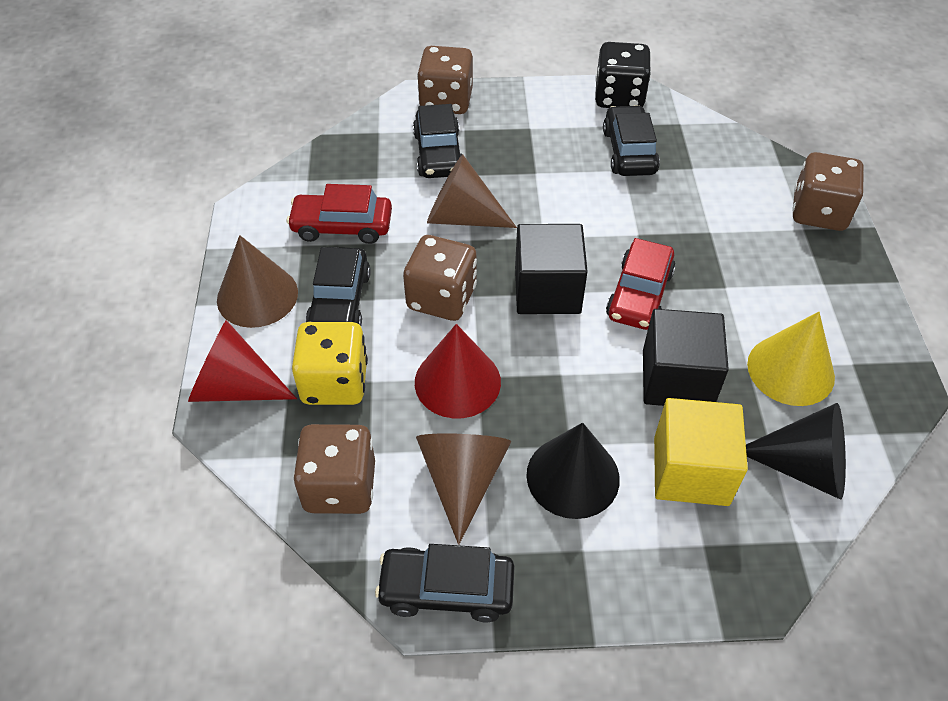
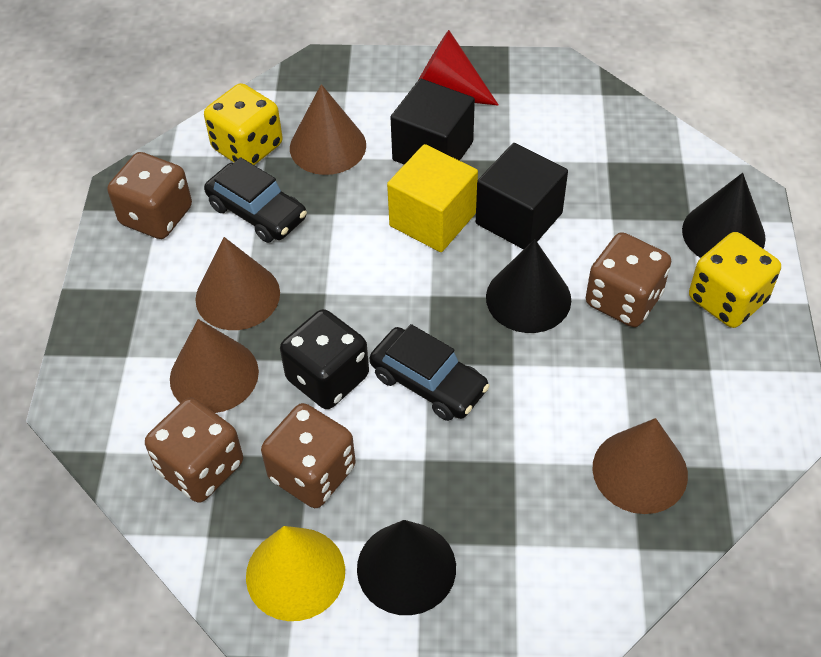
black car: [306,247,371,326] [375,544,515,623] [413,104,462,178] [603,105,660,176] = 4 -> [204,157,307,243] [370,324,490,421] = 2
black cone: [526,422,620,519] [746,403,846,500] = 2 -> [357,520,456,615] [486,239,571,333] [682,173,766,258] = 3
brown cone: [217,235,298,328] [416,433,511,545] [427,154,517,228] = 3 -> [170,319,259,413] [195,237,280,330] [290,84,366,175] [592,418,688,514] = 4
red car: [287,184,392,244] [606,238,675,330] = 2 -> none = 0
red cone: [188,320,297,402] [415,324,501,418] = 2 -> [418,30,498,105] = 1
yellow dice: [292,322,368,405] = 1 -> [204,83,283,165] [689,232,781,328] = 2

